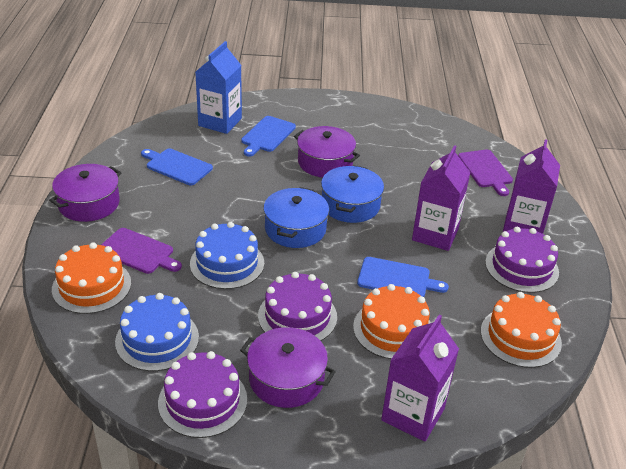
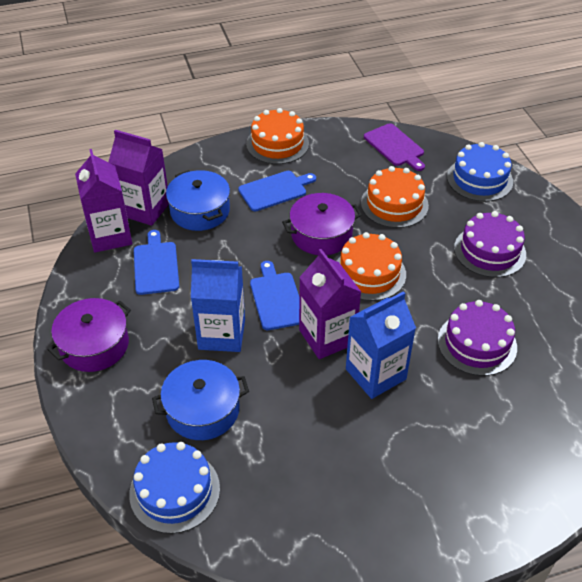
blue carton: [195,41,242,134] = 1 -> [191,259,245,352] [346,291,416,399] = 2
purple cake: [158,351,247,438] [258,272,337,341] [485,227,559,293] = 3 -> [438,300,517,376] [454,211,526,278] = 2
purple cutting board: [101,228,182,274] [458,149,513,196] = 2 -> [364,123,425,171] = 1
purple pot: [49,164,121,222] [240,327,336,408] [294,126,360,178] = 3 -> [48,298,131,372] [282,193,362,255] = 2

